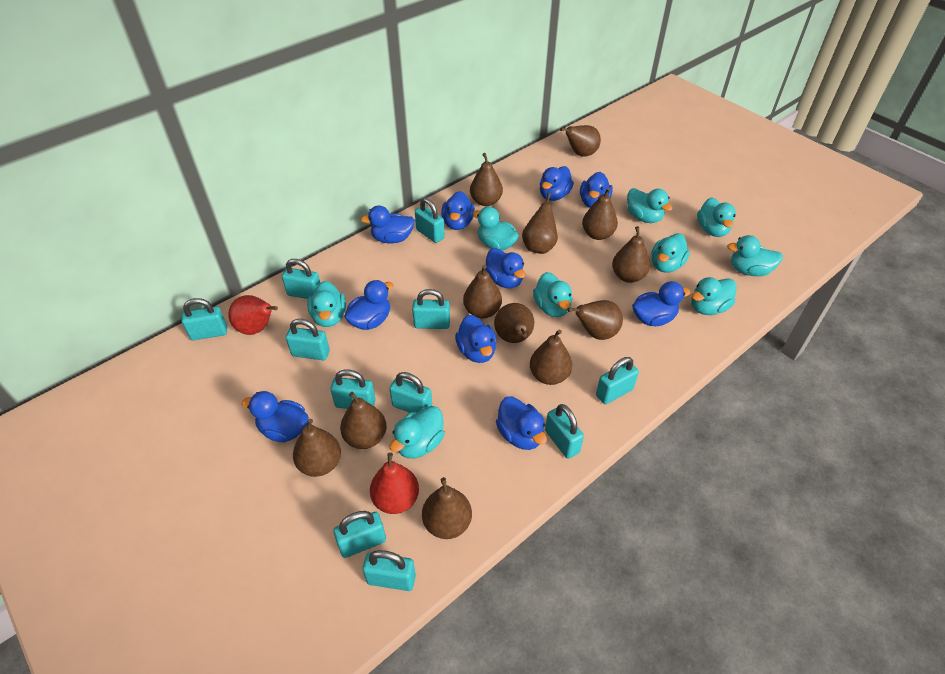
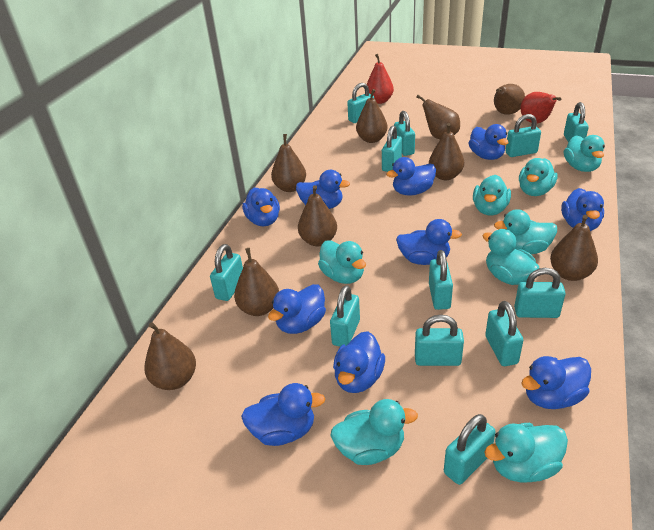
brown pear: [293,419,341,477] [340,392,387,449] [422,477,472,539] [463,265,502,318] [470,153,503,206] [494,303,534,343] [522,193,558,254] [530,330,572,385] [560,125,601,157] [567,300,623,340] [582,187,618,240] [612,226,650,283] = 12 -> [144,322,196,390] [234,248,279,316] [271,134,306,192] [298,185,337,246] [356,89,388,143] [416,95,460,139] [429,123,464,180] [494,84,525,115] [550,215,598,281] = 9
turquoise duck: [307,281,346,327] [389,406,445,458] [472,206,519,250] [533,272,572,317] [627,188,673,223] [652,234,690,273] [691,277,736,315] [697,197,736,237] [727,235,783,276] = 9 -> [318,240,366,284] [330,399,418,465] [473,175,511,215] [482,229,539,285] [484,423,568,483] [494,209,557,254] [519,158,558,196] [564,135,605,172] = 8
turquoise padlock: [182,298,227,340] [282,259,320,299] [286,319,330,360] [330,369,376,409] [333,511,386,558] [362,550,416,591] [389,372,432,413] [412,289,450,329] [415,198,445,243] [545,404,584,459] [596,357,639,404] = 11 -> [210,244,243,301] [330,285,360,347] [347,83,374,123] [382,126,402,172] [394,111,415,156] [415,315,464,366] [429,250,453,310] [444,414,496,485] [485,301,523,366] [505,114,541,157] [514,268,566,318] [564,102,589,143] = 12

